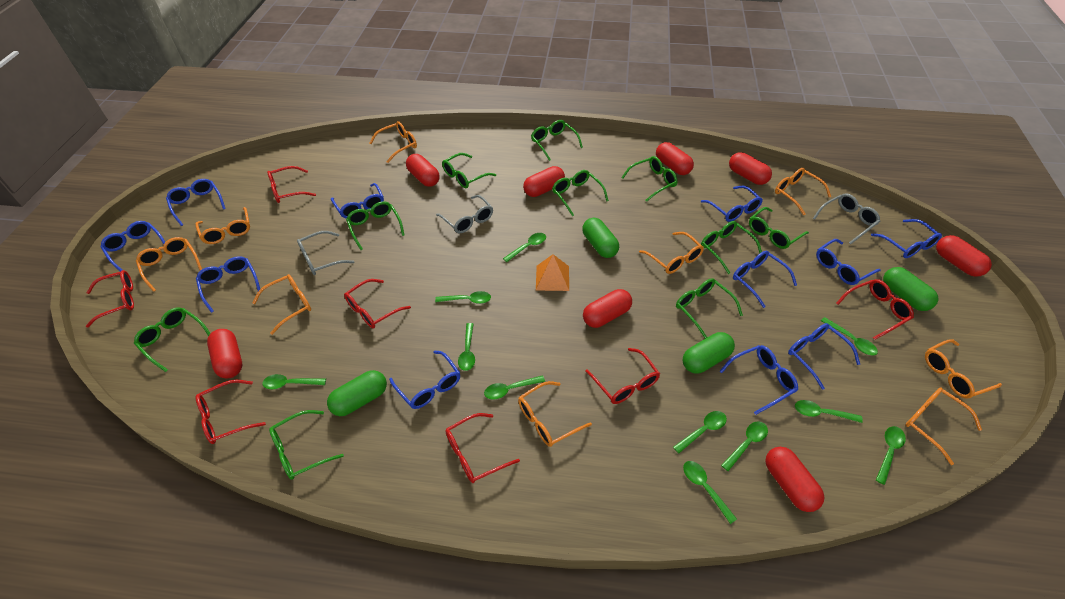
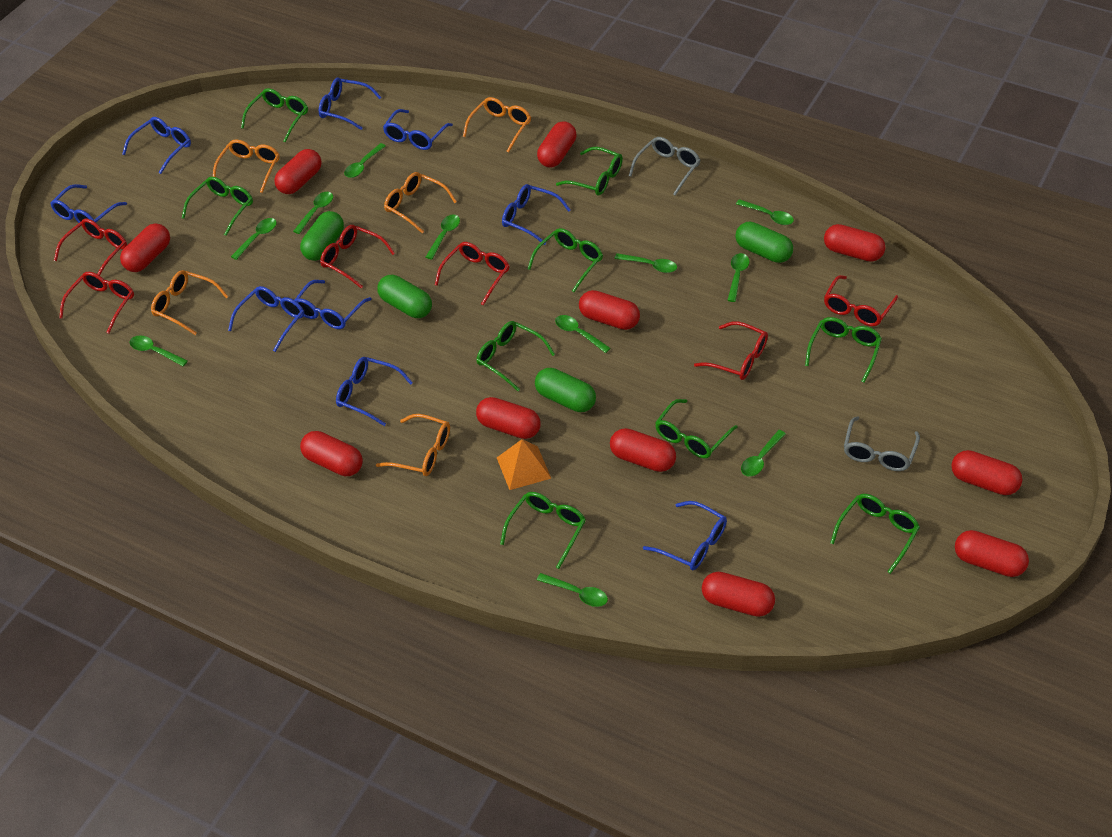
blue glasses: [100,221,165,272] [166,179,226,226] [196,256,260,313] [331,183,384,218] [389,351,460,409] [701,185,763,222] [720,345,798,415] [733,251,797,308] [788,323,860,390] [816,239,881,285] [871,219,942,258] = 11 -> [50,184,127,226] [122,117,191,174] [228,286,304,352] [295,280,372,329] [319,78,382,130] [336,357,413,426] [383,109,453,150] [502,184,571,245] [643,501,727,570] = 9
green glasses: [134,307,210,372] [269,410,344,480] [346,201,404,250] [442,153,496,188] [531,120,583,161] [552,170,609,216] [621,156,678,202] [676,278,743,339] [701,221,762,274] [749,207,809,249] = 10 -> [182,177,253,236] [241,88,308,142] [476,321,555,391] [500,492,586,569] [528,228,603,292] [556,147,623,196] [655,399,738,458] [805,317,882,383] [830,494,920,574] = 9
grey glasses: [297,231,355,275] [436,195,493,234] [813,193,880,244] = 3 -> [629,137,701,196] [844,416,920,471] = 2
orange glasses: [136,237,202,292] [195,207,250,244] [253,274,311,335] [370,121,417,163] [518,381,592,447] [639,232,704,274] [775,168,831,215] [905,387,982,465] [925,339,1002,398] = 9 -> [151,270,228,335] [213,139,280,193] [376,414,450,476] [384,172,457,233] [463,97,531,153] = 5
red capsule: [207,329,242,379] [406,154,440,187] [523,166,565,197] [583,289,632,328] [656,142,694,175] [729,152,772,185] [765,447,824,512] [936,235,992,277] = 8 -> [120,224,170,272] [274,149,322,194] [300,431,363,476] [476,397,541,439] [537,121,577,168] [579,290,640,330] [610,428,676,472] [702,572,775,617] [824,224,886,262] [951,450,1022,495] [955,530,1029,577] = 11
red glasses: [86,270,134,328] [196,380,266,444] [267,166,316,203] [344,279,411,328] [445,413,520,483] [585,348,660,404] [836,279,914,340] = 7 -> [54,219,127,276] [59,272,134,334] [320,225,395,288] [435,242,509,305] [694,321,768,380] [824,275,898,326] = 6

